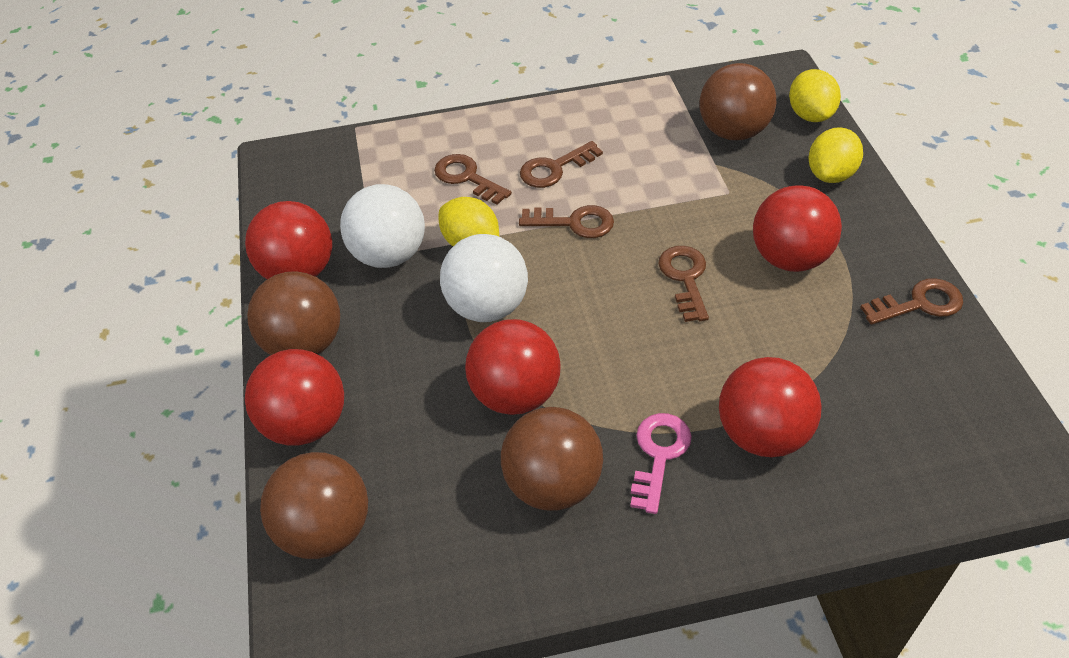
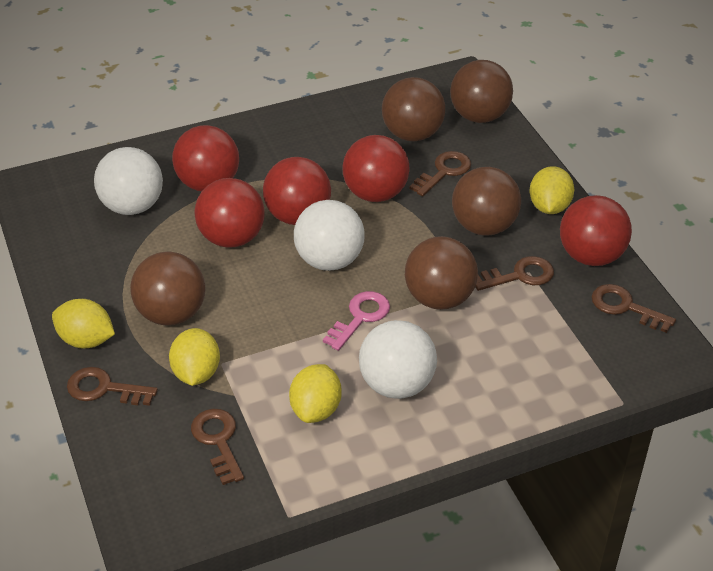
brown ball: [247,271,340,355] [260,452,368,559] [501,407,603,511] [699,63,776,140] = 4 -> [130,251,205,325] [382,77,445,141] [405,236,478,310] [450,60,513,123] [452,167,521,236] = 5
white ball: [340,184,425,268] [440,234,528,322] = 2 -> [94,147,163,215] [294,200,365,271] [359,320,437,399] = 3
yellow lemon: [439,197,499,246] [789,69,841,122] [809,127,863,183] = 3 -> [52,299,115,349] [169,328,220,386] [289,364,342,423] [530,166,574,214] = 4

